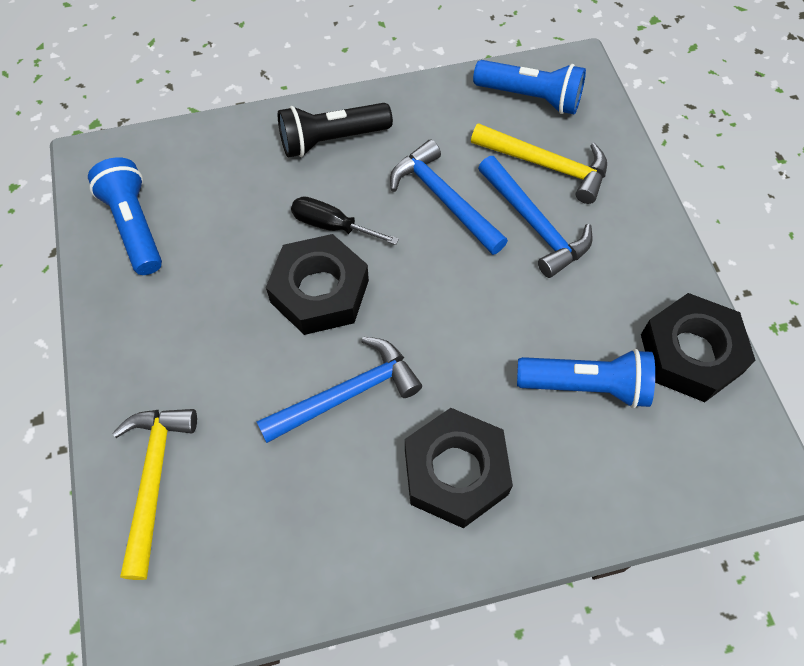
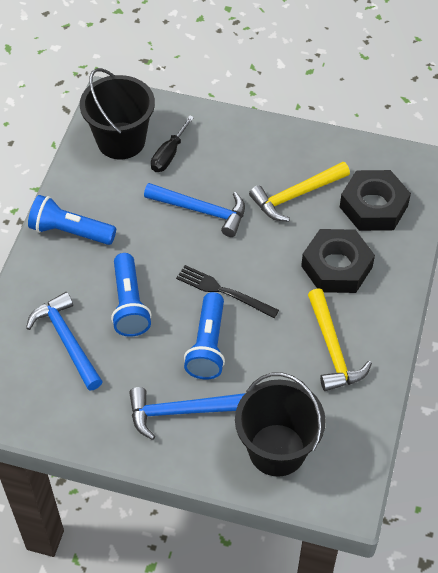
black bucket: none = 0 -> [80,68,155,160] [235,373,326,477] = 2
black flashlight: [278,103,393,158] = 1 -> none = 0
black fork: none = 0 -> [176,265,279,318] = 1
black nut: [266,234,369,335] [405,408,513,528] [641,293,756,402] = 3 -> [301,229,375,293] [340,170,411,231] = 2

